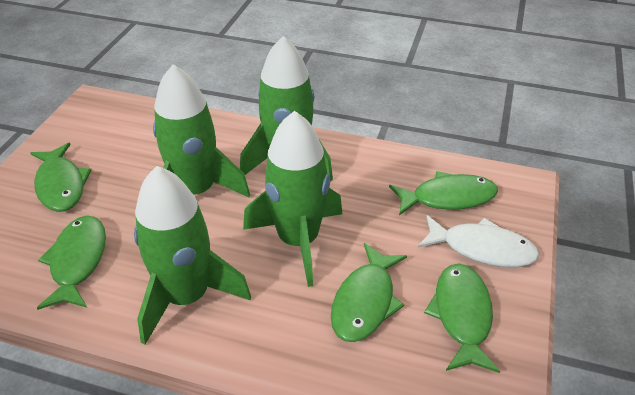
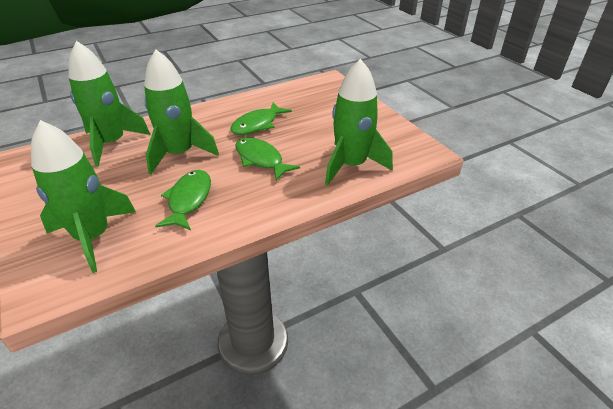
green fish: [30,143,91,212] [37,216,106,310] [331,243,407,342] [389,171,498,215] [424,264,501,373] = 5 -> [155,170,211,230] [230,103,292,135] [235,137,300,181] = 3
white fish: [418,215,539,267] = 1 -> none = 0

